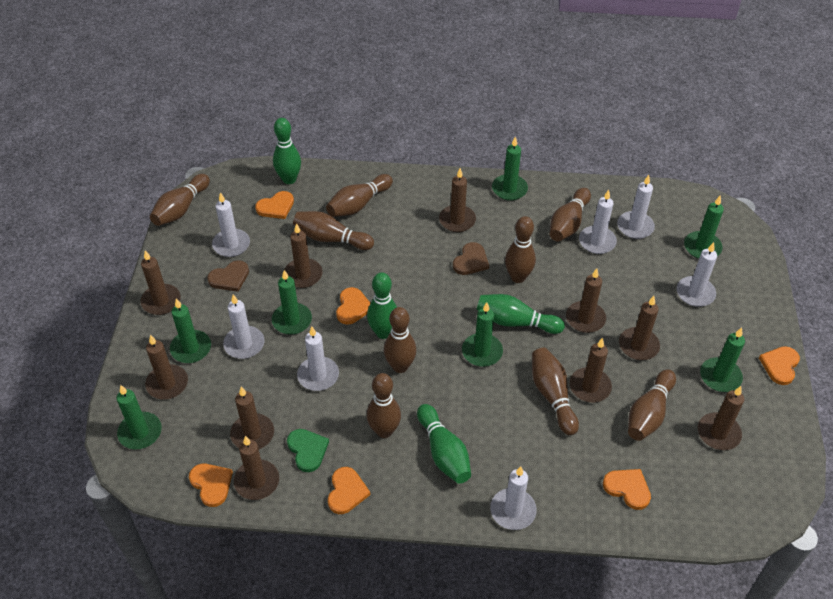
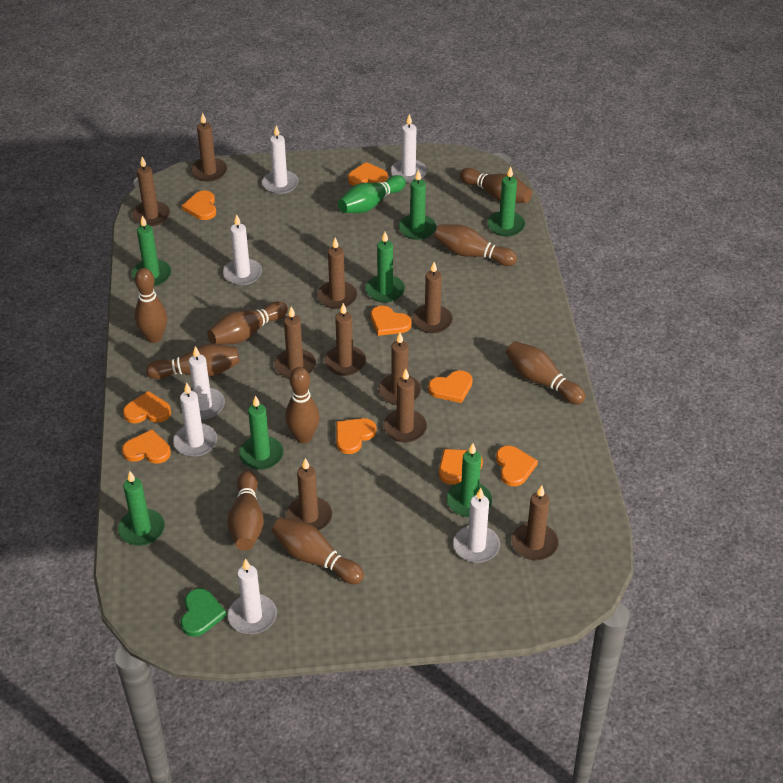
brown heart: [207,260,249,292] [453,242,489,275] = 2 -> none = 0
green bowling pin: [273,118,301,184] [367,272,397,339] [417,404,471,484] [476,294,565,334] = 4 -> [338,175,406,213] = 1
orange heart: [189,464,233,507] [255,191,294,219] [328,467,371,514] [336,287,371,325] [603,469,651,510] [759,346,800,385] = 6 -> [122,430,171,464] [123,391,171,423] [182,190,216,220] [336,418,376,454] [348,162,388,186] [371,306,412,336] [428,370,473,403] [439,449,483,484] [496,446,538,486] = 9

